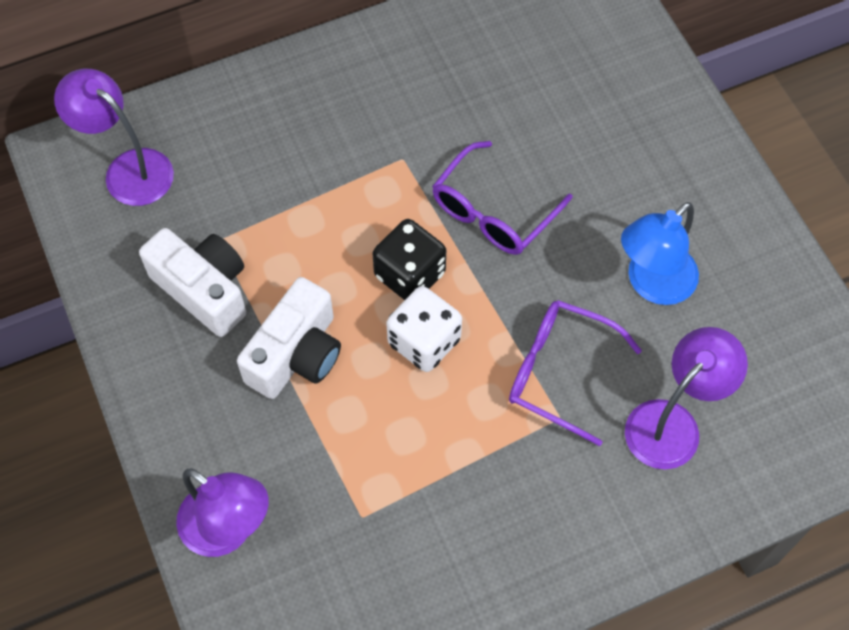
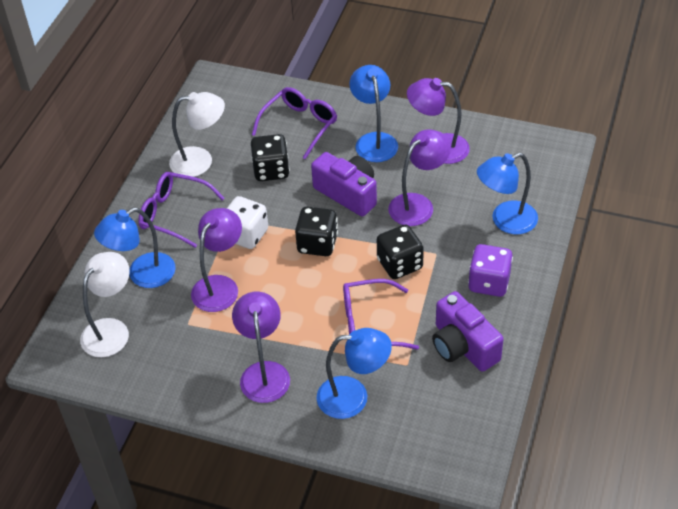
black dice: [373,219,446,300] = 1 -> [251,134,290,181] [295,207,338,256] [377,225,424,279] = 3
blue lamp: [621,202,699,305] = 1 -> [94,207,176,288] [316,328,392,419] [349,65,398,162] [477,153,538,234] = 4
purple camera: none = 0 -> [311,152,377,216] [432,291,504,372] = 2
purple dice: none = 0 -> [468,244,513,297] = 1
purple glasses: [432,141,573,255] [509,300,642,446] = 2 -> [138,172,225,248] [252,87,337,159] [343,279,419,350] = 3
purple lamp: [54,69,174,206] [176,469,269,557] [625,327,748,470] = 3 -> [191,208,242,312] [232,292,290,403] [388,129,451,226] [407,78,470,164] = 4
white camera: [139,228,246,337] [237,277,341,399] = 2 -> none = 0
white lamp: none = 0 -> [80,252,130,357] [169,92,225,177] = 2

